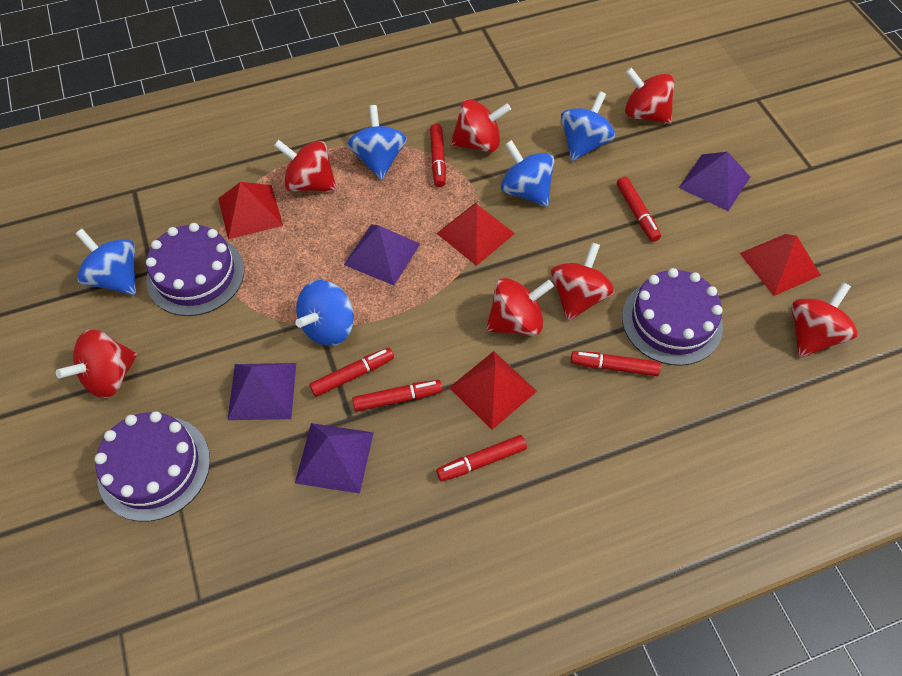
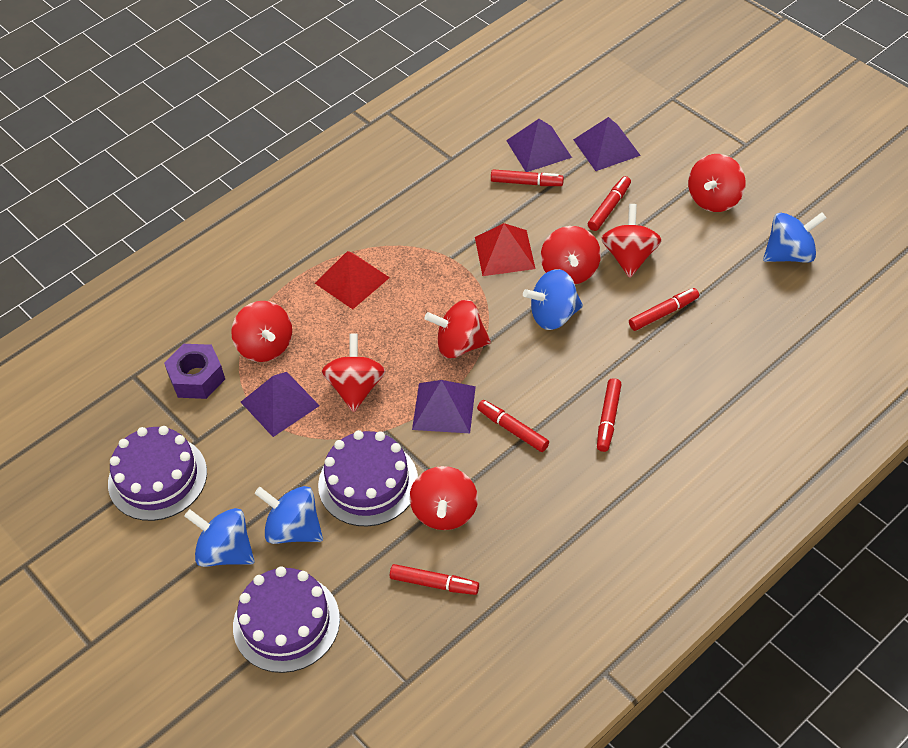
blue spinning top: [75,229,136,295] [295,280,354,346] [347,105,407,180] [501,140,555,207] [561,91,615,161] = 5 -> [184,508,255,567] [254,486,323,544] [523,269,583,330] [763,212,826,263] = 4
purple nut: none = 0 -> [164,344,225,399] = 1
red pyramid: [218,182,283,240] [436,203,515,266] [449,351,537,430] [740,234,821,296] = 4 -> [315,251,390,309] [475,223,536,276] = 2

